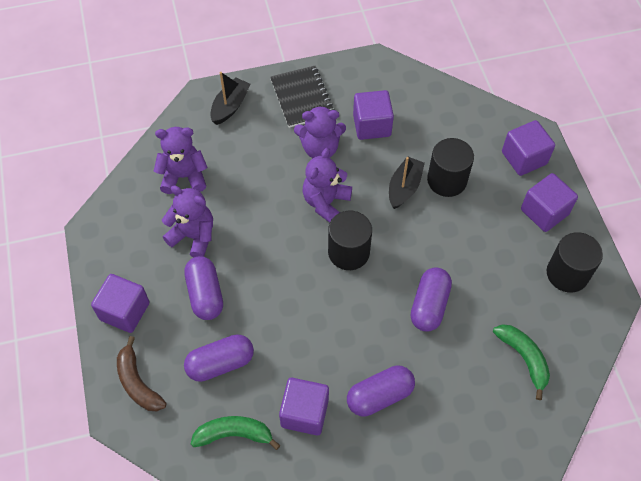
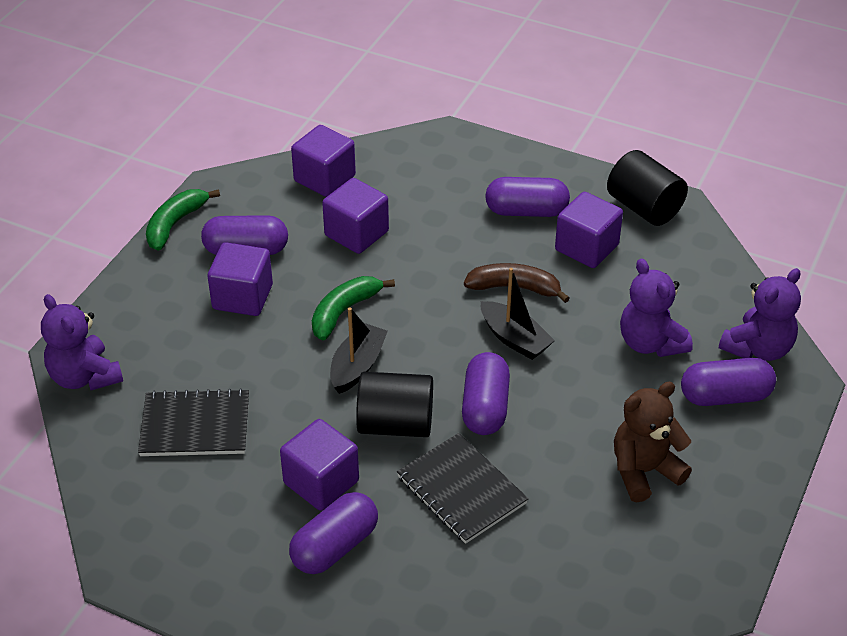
black cylinder: [328,210,372,270] [427,138,474,197] [547,232,603,292] = 3 -> [356,372,433,437] [607,150,688,226] = 2
black notebook: [270,66,335,128] = 1 -> [138,389,249,456] [397,433,529,544] = 2
brown teddy bear: none = 0 -> [614,382,692,502] = 1
purple capsule: [184,256,223,320] [184,334,254,382] [347,366,415,416] [411,267,452,332] = 4 -> [201,215,288,255] [289,492,378,574] [462,352,510,435] [485,177,570,217] [681,358,776,406] = 5
purple teddy bear: [153,127,208,194] [162,186,213,257] [294,105,346,158] [303,148,352,223] = 4 -> [41,294,123,390] [620,258,693,357] [719,268,801,361] = 3

